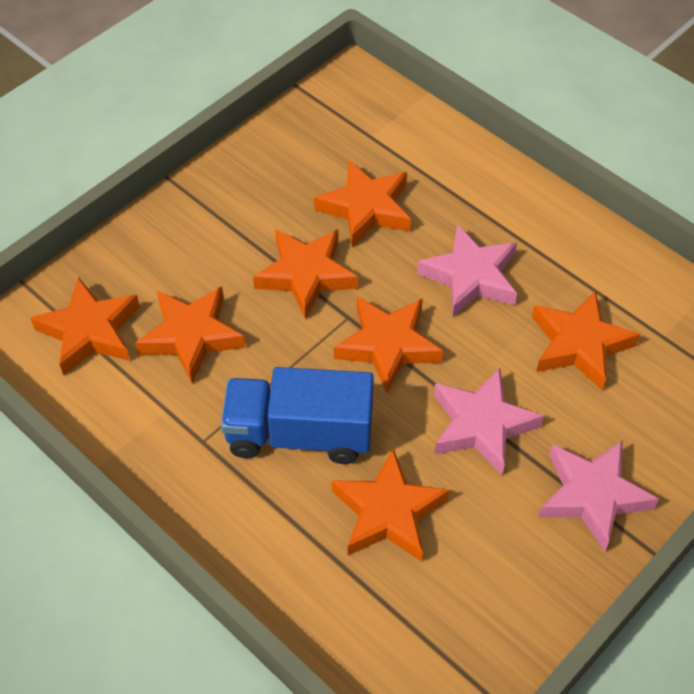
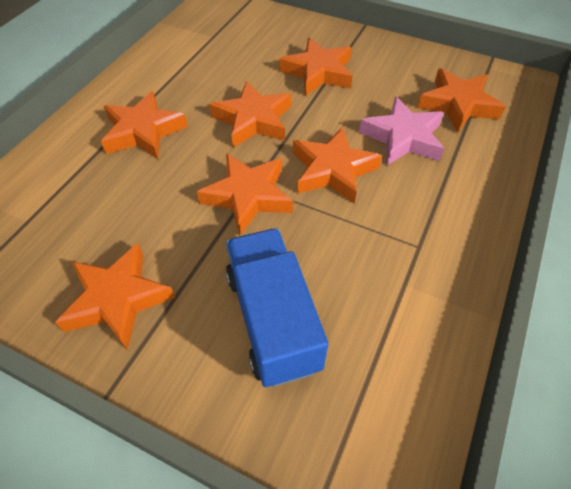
pink star: [417,224,517,317] [434,368,544,475] [539,440,659,552] = 3 -> [359,97,444,165] = 1

